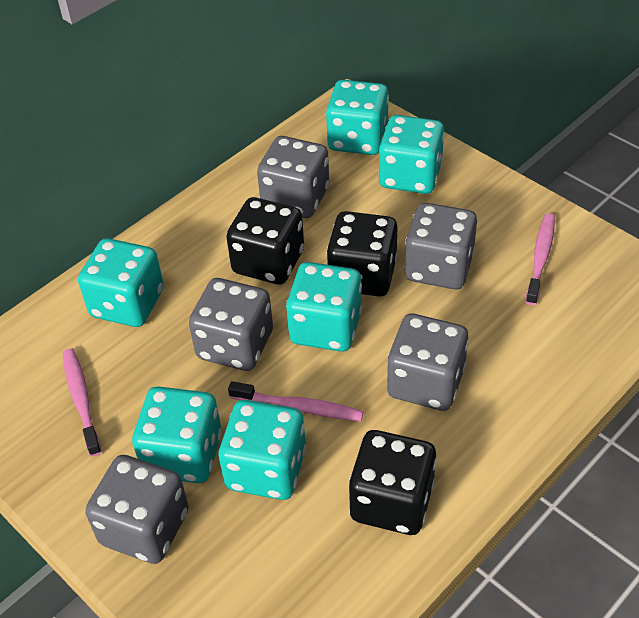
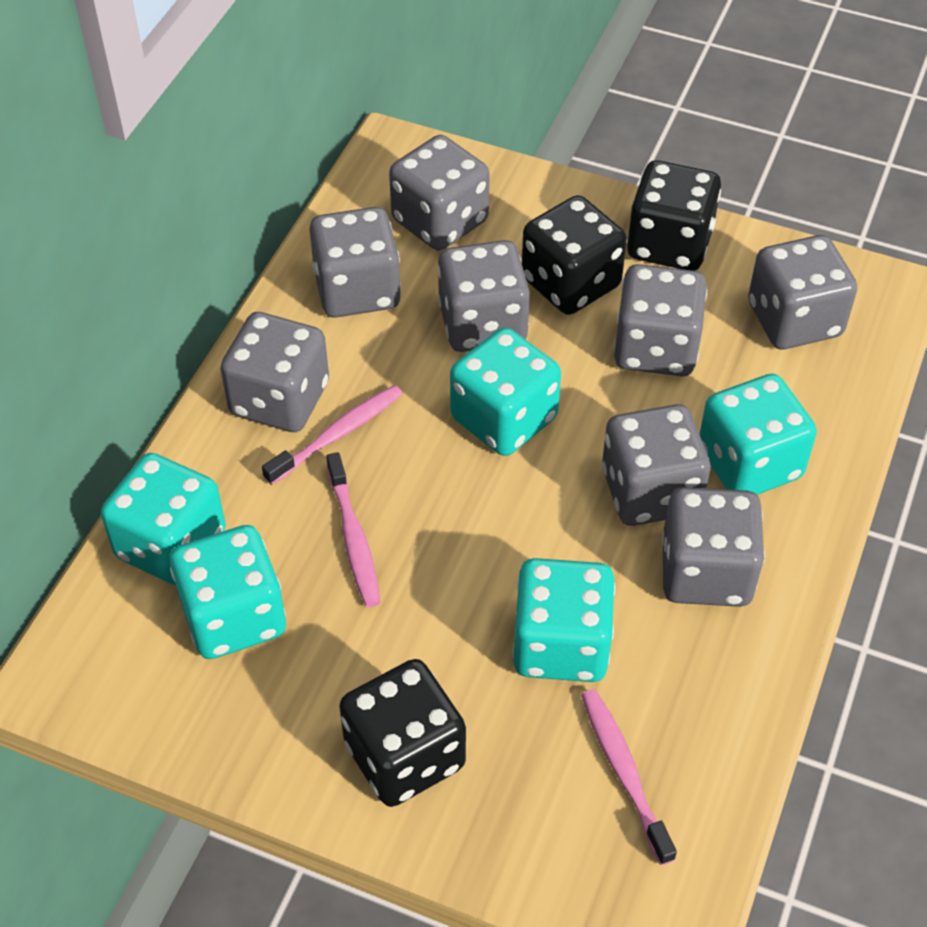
grey dice: [85,455,189,564] [189,278,273,371] [257,136,329,218] [387,313,469,411] [404,203,477,289] = 5 -> [220,312,329,432] [309,207,401,318] [389,135,490,251] [437,240,530,352] [602,404,711,526] [614,264,707,376] [662,487,765,607] [748,235,857,349] = 8
turquoise dice: [78,238,164,327] [132,386,222,483] [219,400,306,500] [286,262,362,352] [326,80,389,155] [378,115,445,194] = 6 -> [101,453,226,585] [170,525,286,659] [450,328,561,456] [512,558,615,682] [699,374,817,495] = 5

